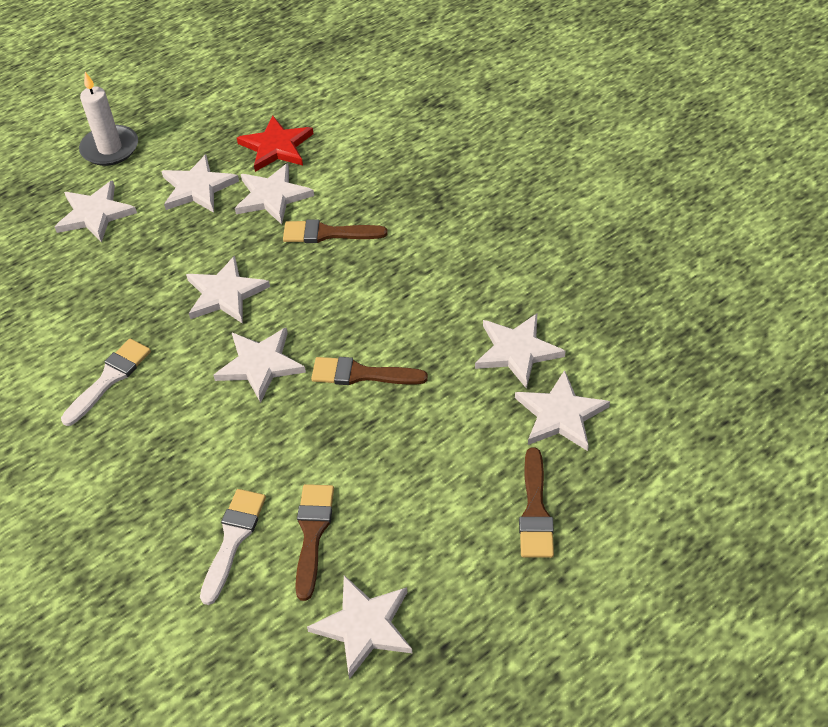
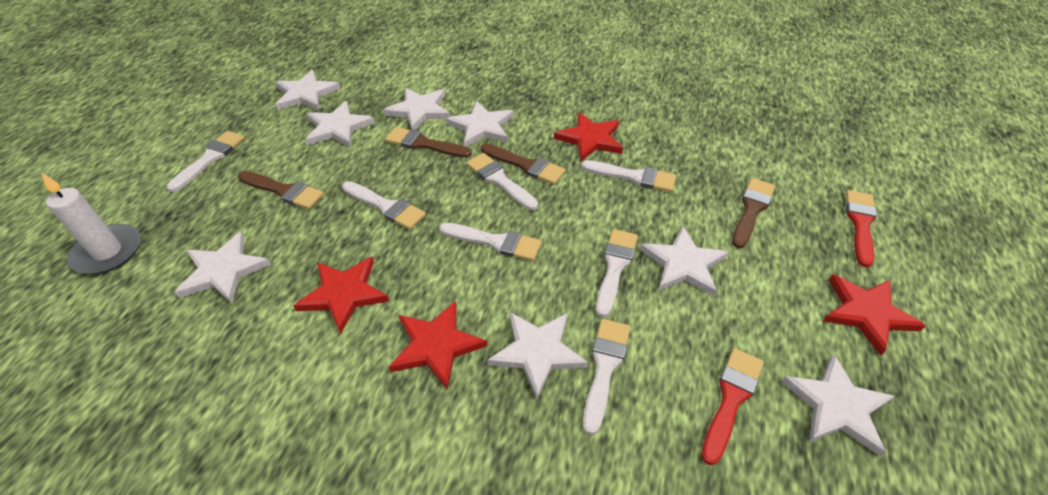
red brush: none = 0 -> [701,348,764,465] [846,190,877,268] = 2
red star: [237,116,314,172] = 1 -> [293,257,389,334] [389,301,487,390] [554,112,623,162] [823,274,926,356] = 4
white brush: [61,339,151,426] [200,489,266,605] = 2 -> [166,131,245,192] [342,181,426,230] [439,223,542,261] [466,153,538,210] [581,160,676,192] [583,319,630,435] [596,229,638,317] = 7

